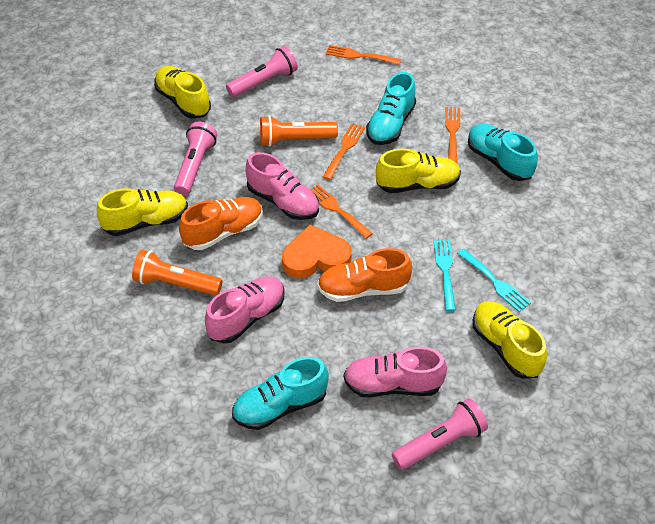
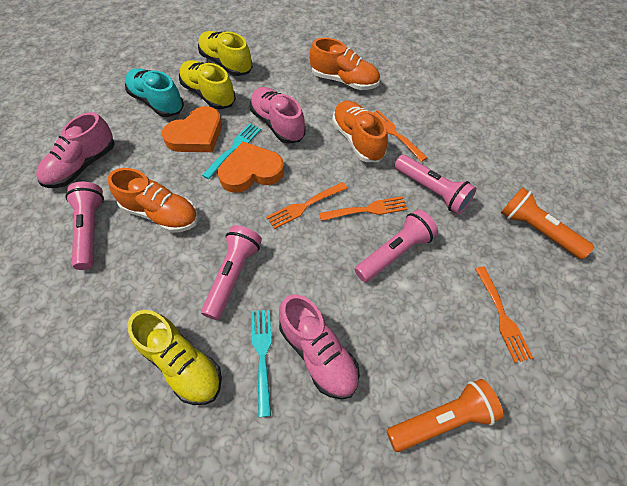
orange heart: [282,224,352,278] = 1 -> [162,106,222,152] [218,142,284,193] = 2
orange shoe: [179,197,263,250] [317,248,412,302] = 2 -> [108,168,198,233] [309,38,380,90] [332,100,388,162] = 3
pink flashlight: [174,122,217,196] [226,46,298,97] [392,398,488,470] = 3 -> [65,182,104,270] [201,225,262,320] [354,209,438,282] [394,155,477,215] = 4
turquoise shoe: [232,357,329,430] [366,72,416,145] [468,124,538,181] = 3 -> [125,68,184,117] = 1
yellow shoe: [97,188,188,236] [154,66,211,119] [376,148,461,193] [473,301,547,379] = 4 -> [127,310,222,405] [179,60,236,110] [198,31,253,76] = 3

